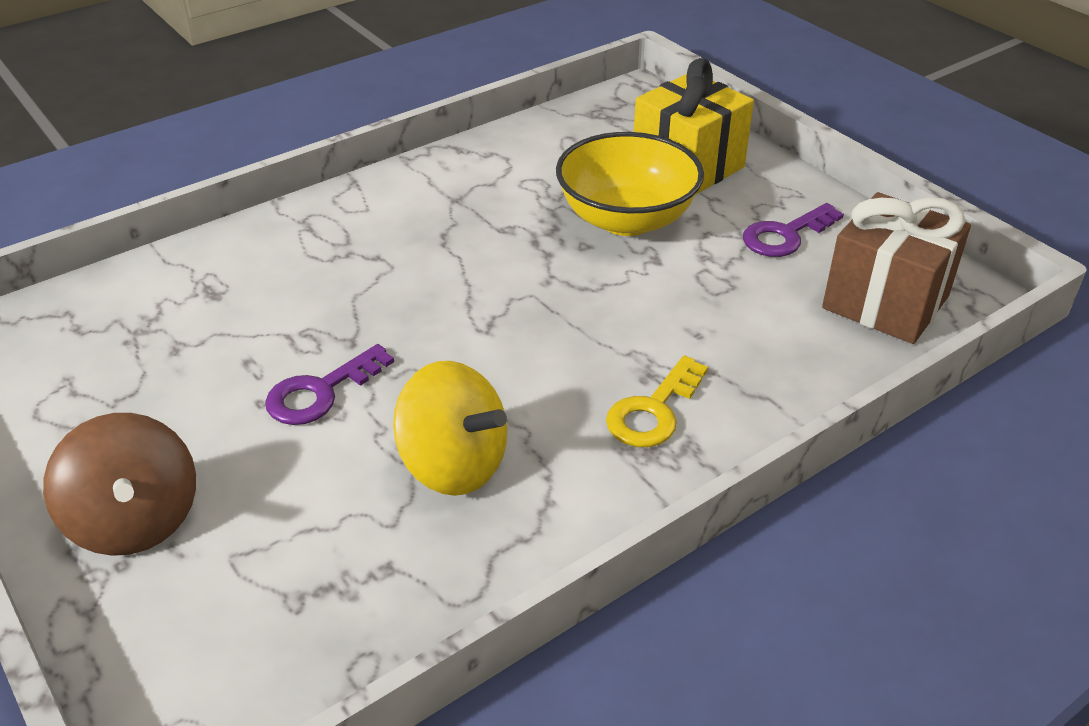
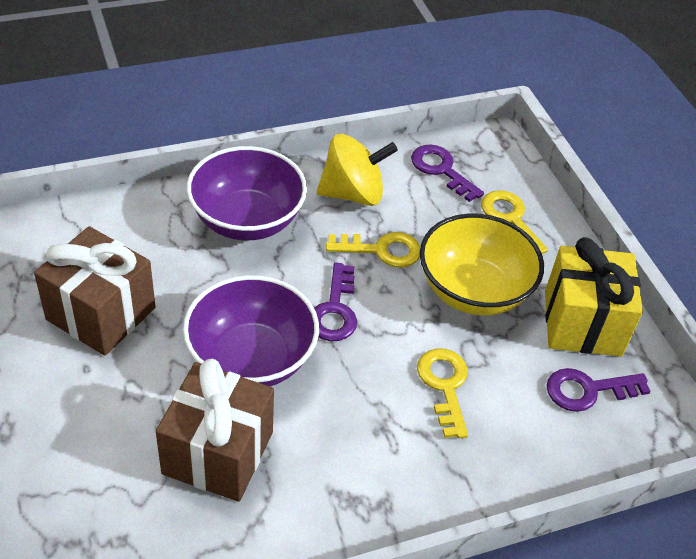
brown gift: [822,192,971,344] = 1 -> [34,226,156,356] [156,359,274,502] = 2
brown spinning top: [43,413,196,556] = 1 -> none = 0
purple bowl: none = 0 -> [183,275,319,386] [186,146,307,241] = 2
purple key: [265,344,394,425] [743,203,844,257] = 2 -> [314,263,357,341] [411,144,484,202] [547,368,650,412] = 3
yellow key: [606,356,708,447] = 1 -> [326,232,420,267] [417,348,468,439] [481,190,548,254] = 3

